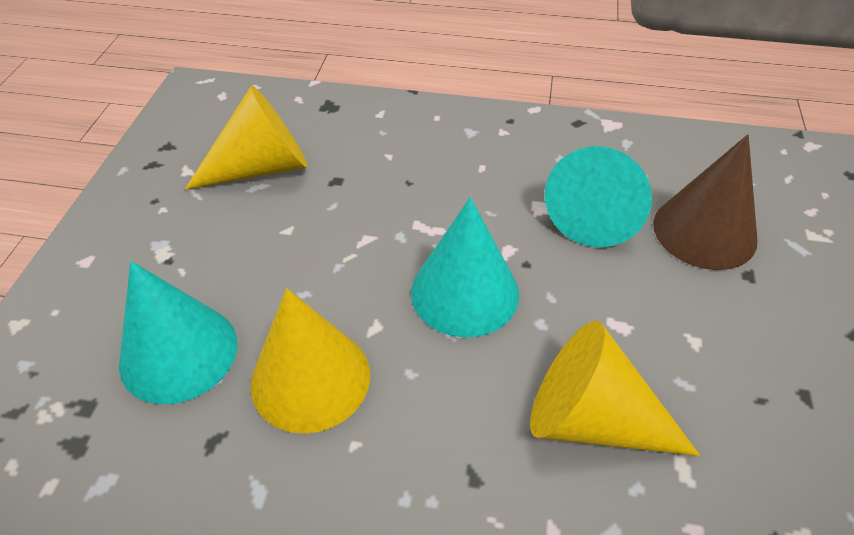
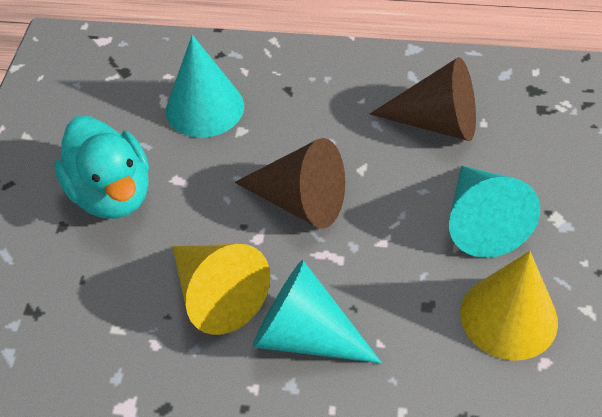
brown cone: [653,134,758,270] = 1 -> [235,138,345,229] [370,57,476,141] = 2
turquoise duck: none = 0 -> [54,116,149,219] = 1
yellow cone: [185,85,308,190] [251,288,370,434] [530,321,700,456] = 3 -> [172,244,270,335] [460,251,558,361] = 2

